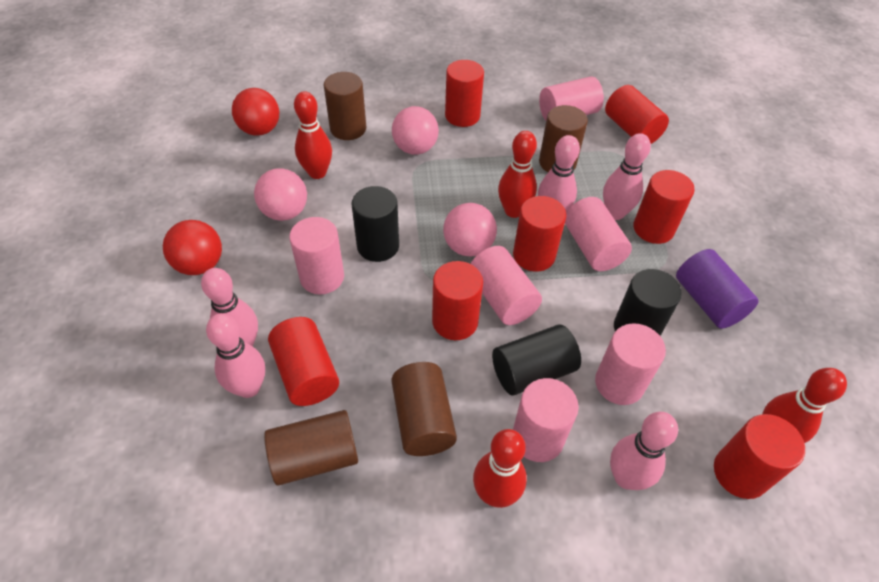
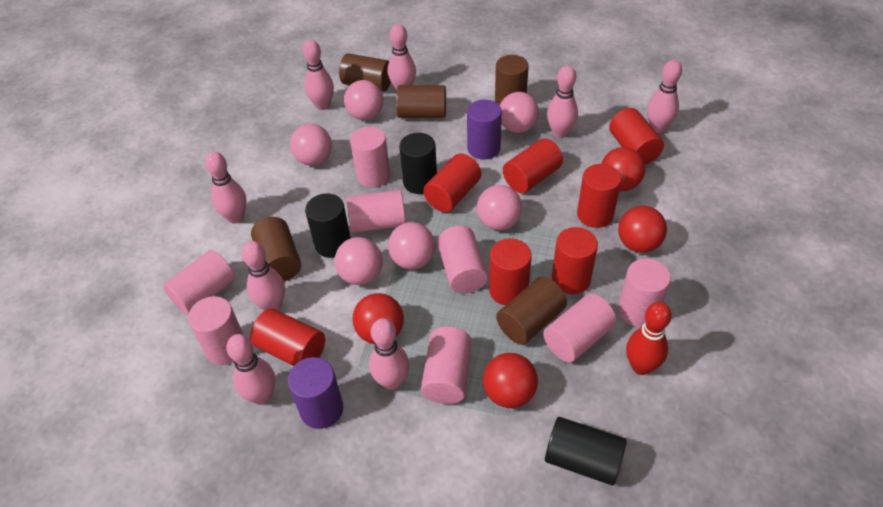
brown cylinder: [264,410,358,486] [324,72,366,140] [391,362,457,456] [539,105,588,172] = 4 -> [251,217,301,281] [339,53,391,91] [396,85,446,118] [495,55,529,105] [496,277,567,345] = 5
pink ball: [254,168,307,221] [392,106,439,155] [443,203,497,257] = 3 -> [290,124,332,166] [334,237,383,285] [344,80,383,120] [388,222,435,269] [477,185,522,230] [500,92,539,133] = 6
pink bowling pin: [201,268,258,346] [206,314,265,398] [538,135,580,212] [603,133,651,220] [610,412,678,490] = 5 -> [205,151,246,224] [226,334,275,405] [241,241,285,311] [303,40,334,110] [369,318,409,390] [388,24,416,91] [547,66,578,138] [647,60,682,133] = 8
pink cylinder: [289,217,344,294] [471,246,542,325] [513,378,579,462] [539,76,604,121] [565,197,632,271] [595,323,666,405] = 6 -> [163,250,235,315] [188,296,244,365] [347,190,406,233] [350,126,390,187] [421,327,472,404] [437,226,488,293] [543,293,616,363] [618,259,671,327] = 8
purple cylinder: [676,249,759,329] = 1 -> [288,357,343,429] [467,100,502,160] = 2
red ball: [163,220,222,275] [232,88,279,136] = 2 -> [353,293,404,344] [483,353,538,408] [601,147,646,191] [618,206,667,253] = 4
red bowling pin: [294,91,332,179] [473,429,527,508] [498,131,537,218] [762,368,847,443] = 4 -> [626,302,672,375] = 1

